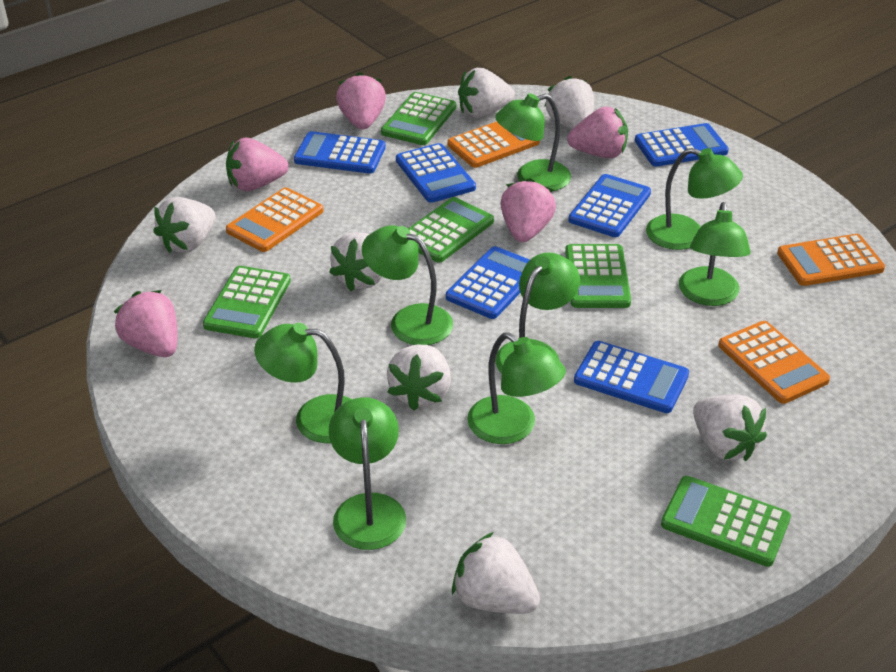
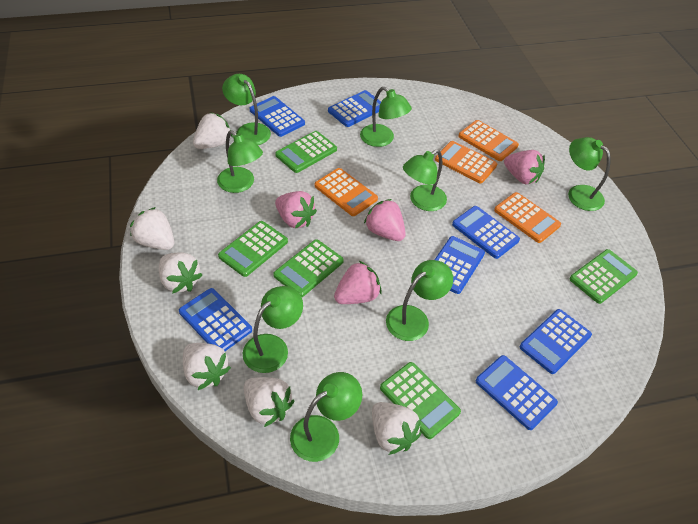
blue calculator: [294,131,386,173] [396,143,476,203] [446,246,530,319] [568,174,651,237] [574,341,689,413] [635,123,729,167] = 6 -> [179,288,252,351] [250,96,305,137] [328,90,381,127] [435,236,485,294] [452,206,520,259] [476,355,558,430] [520,309,592,374] = 7
pink strawberry: [114,290,178,357] [226,138,289,191] [336,72,386,129] [500,178,556,242] [567,107,628,158] = 5 -> [275,191,317,228] [334,261,382,304] [364,199,406,241] [504,150,545,184] = 4
white strawberry: [153,197,216,253] [329,232,382,291] [387,345,451,411] [452,532,540,614] [458,68,515,118] [544,76,594,129] [693,395,767,461] = 7 -> [130,207,174,250] [159,252,202,294] [183,343,231,390] [193,112,233,149] [244,377,295,427] [372,402,421,455] = 6

